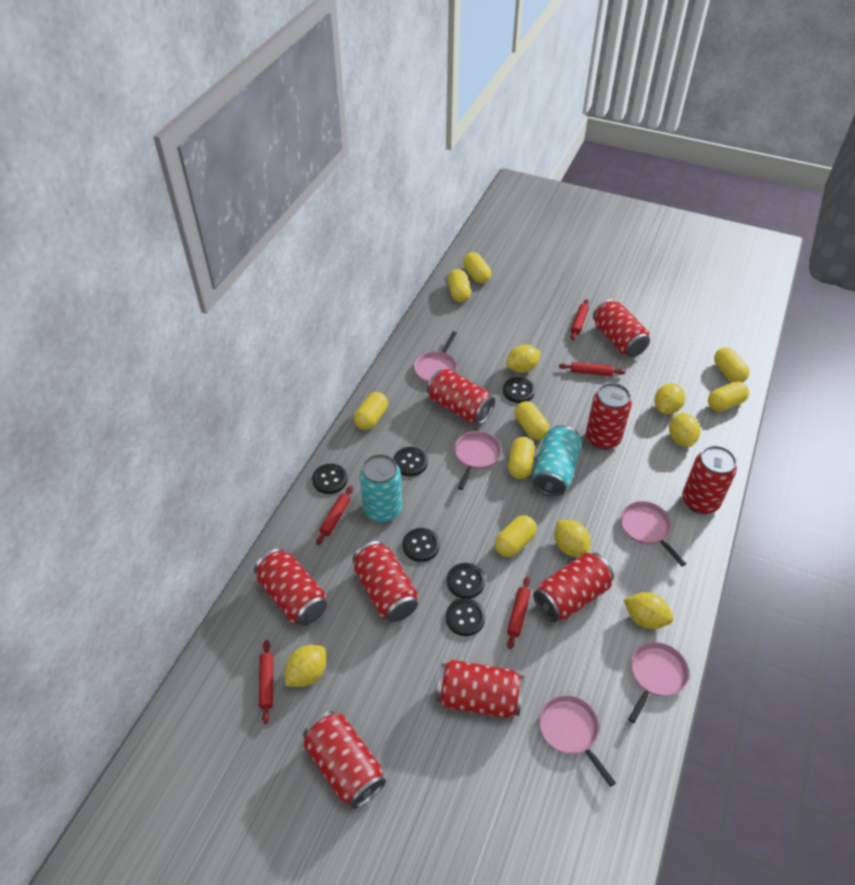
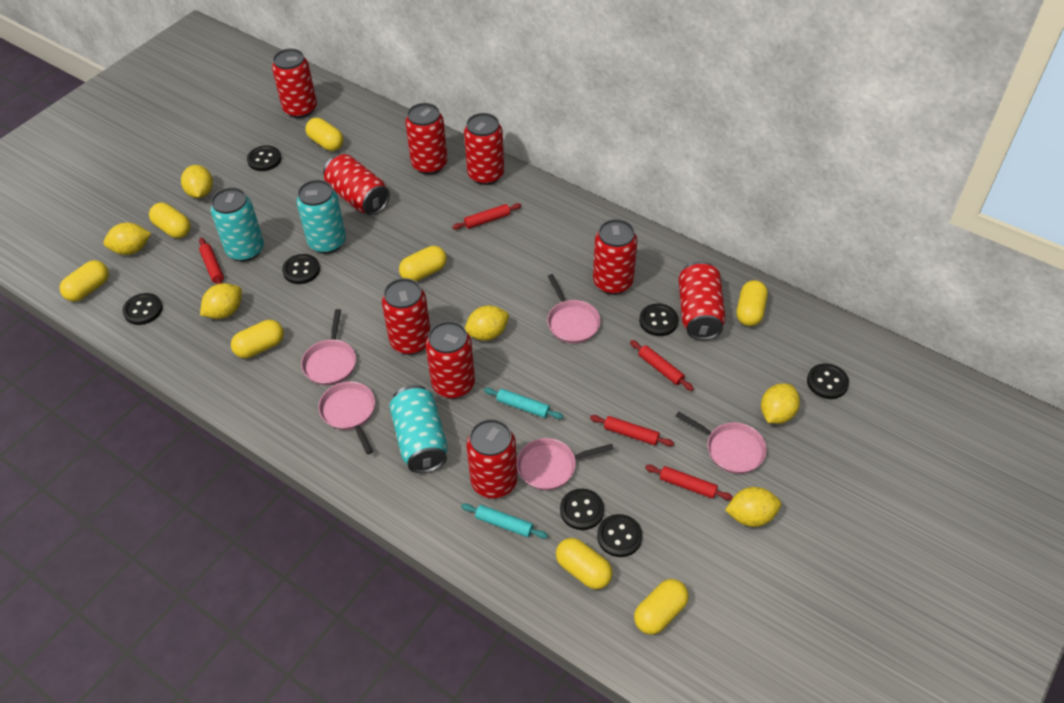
black button: [312,464,347,494] [394,447,428,476] [403,528,440,562] [446,598,485,636] [447,563,485,599] [503,377,535,403] = 6 -> [123,293,163,325] [247,145,282,171] [282,254,320,284] [560,488,604,530] [597,514,642,557] [639,304,678,336] [807,364,849,399] = 7
turquoise can: [360,454,402,523] [533,425,582,496] = 2 -> [211,187,264,262] [296,180,346,254] [389,385,448,473] = 3
turquoise rolling pin: none = 0 -> [461,503,548,539] [484,387,563,419] = 2

